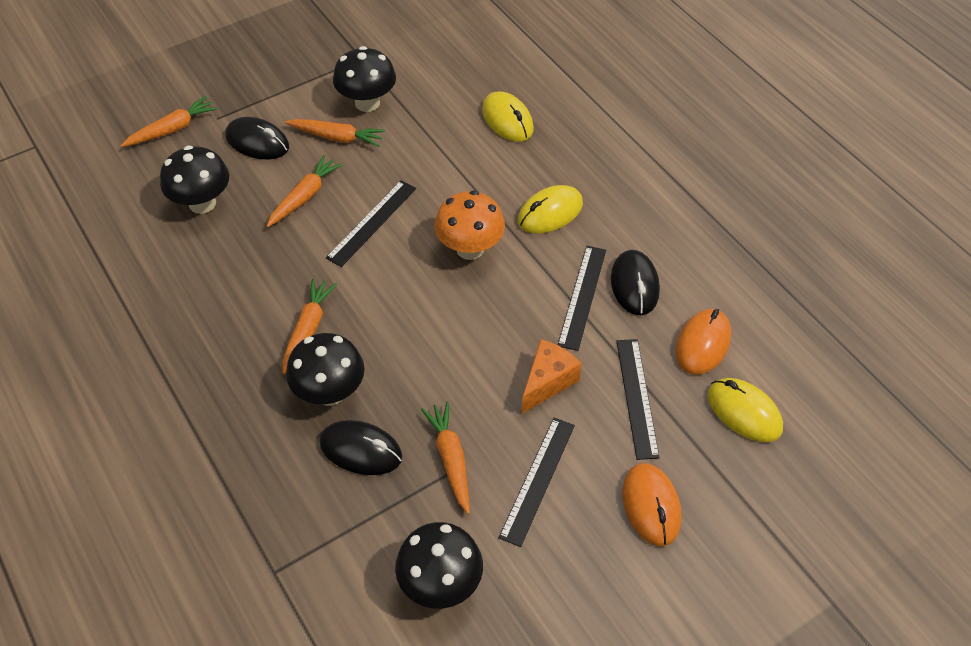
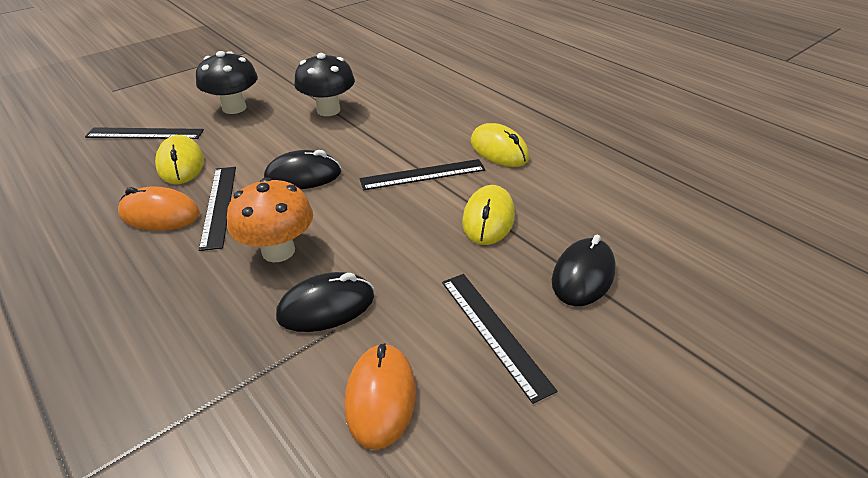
black mushroom: [160,146,229,214] [286,333,365,406] [333,46,396,112] [395,522,483,609] = 4 -> [196,51,258,114] [294,53,355,116] = 2
orange carrot: [121,96,217,147] [267,155,343,227] [282,278,337,374] [285,119,385,147] [421,402,470,514] = 5 -> none = 0
orange cheese: [522,339,582,413] = 1 -> none = 0

